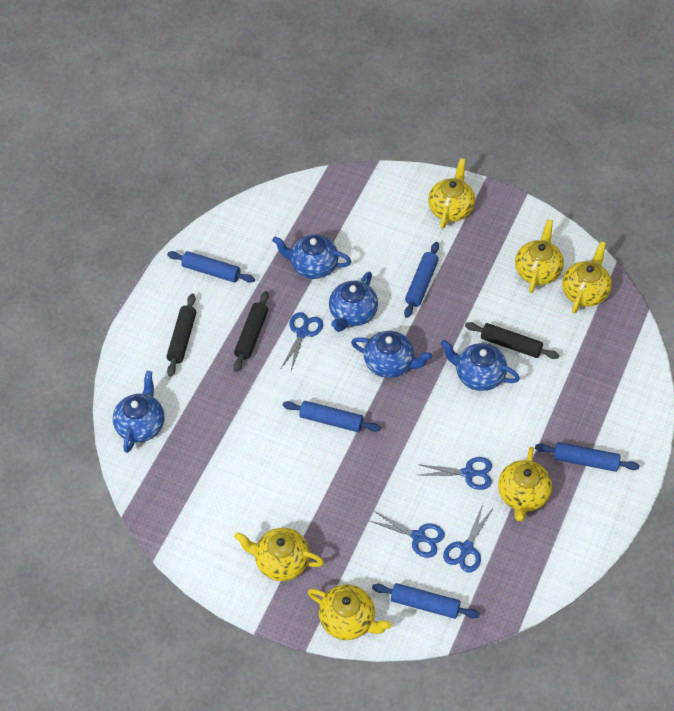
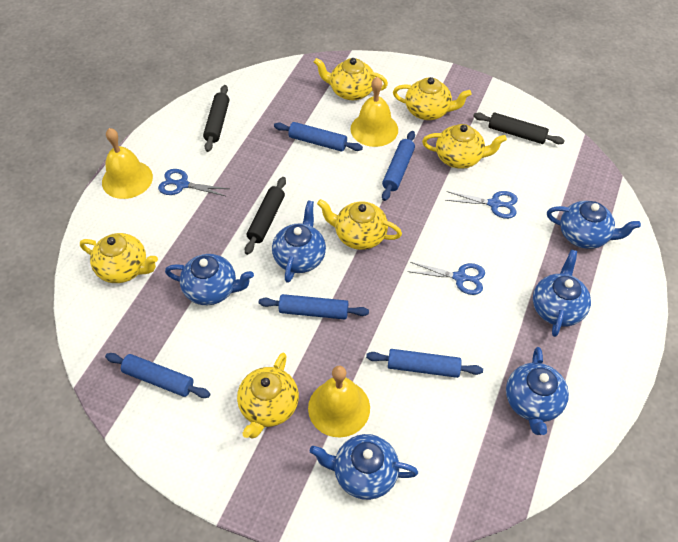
blue scissors: [281,312,323,371] [368,511,445,558] [420,457,492,490] [443,504,493,573] = 4 -> [158,169,229,196] [408,262,485,295] [446,191,518,219] = 3
blue teapot: [113,371,165,453] [272,235,351,279] [329,272,378,332] [351,331,432,378] [440,340,520,391] = 5 -> [165,254,254,305] [272,200,326,283] [310,434,418,500] [506,347,569,435] [533,250,591,337] [547,201,641,249] = 6
yellow bell: none = 0 -> [102,128,153,199] [308,366,370,437] [351,77,398,147] = 3

